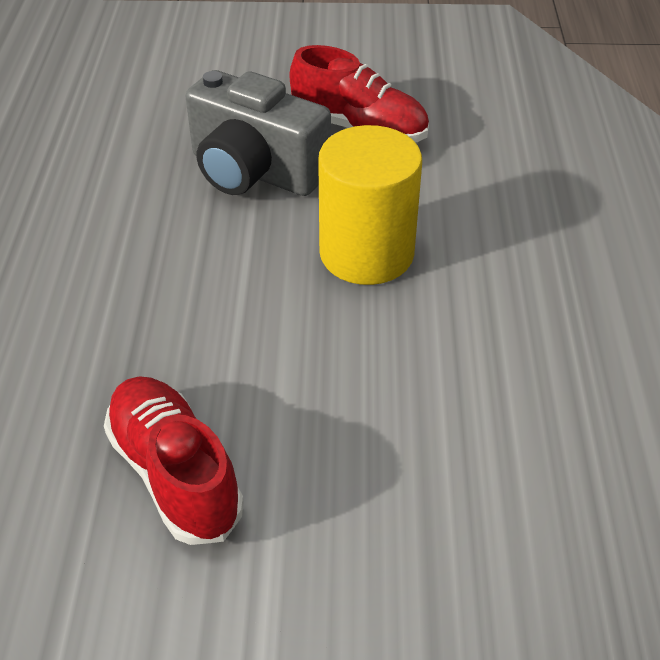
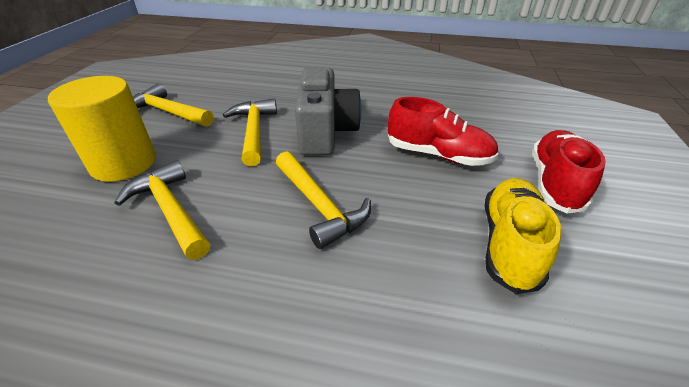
yellow hammer: none = 0 -> [115,160,210,260] [133,84,213,127] [223,99,277,166] [276,151,371,249] = 4
yellow shoe: none = 0 -> [484,178,561,294] = 1

